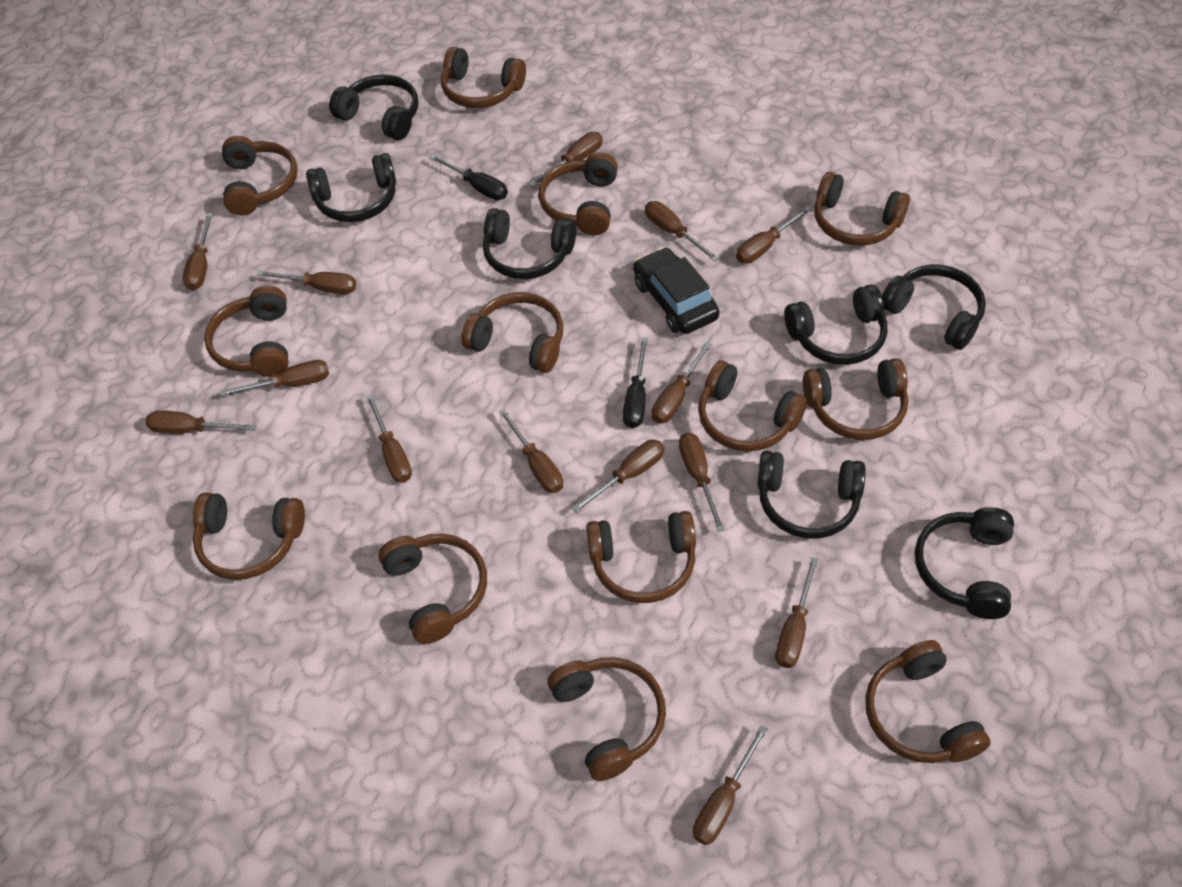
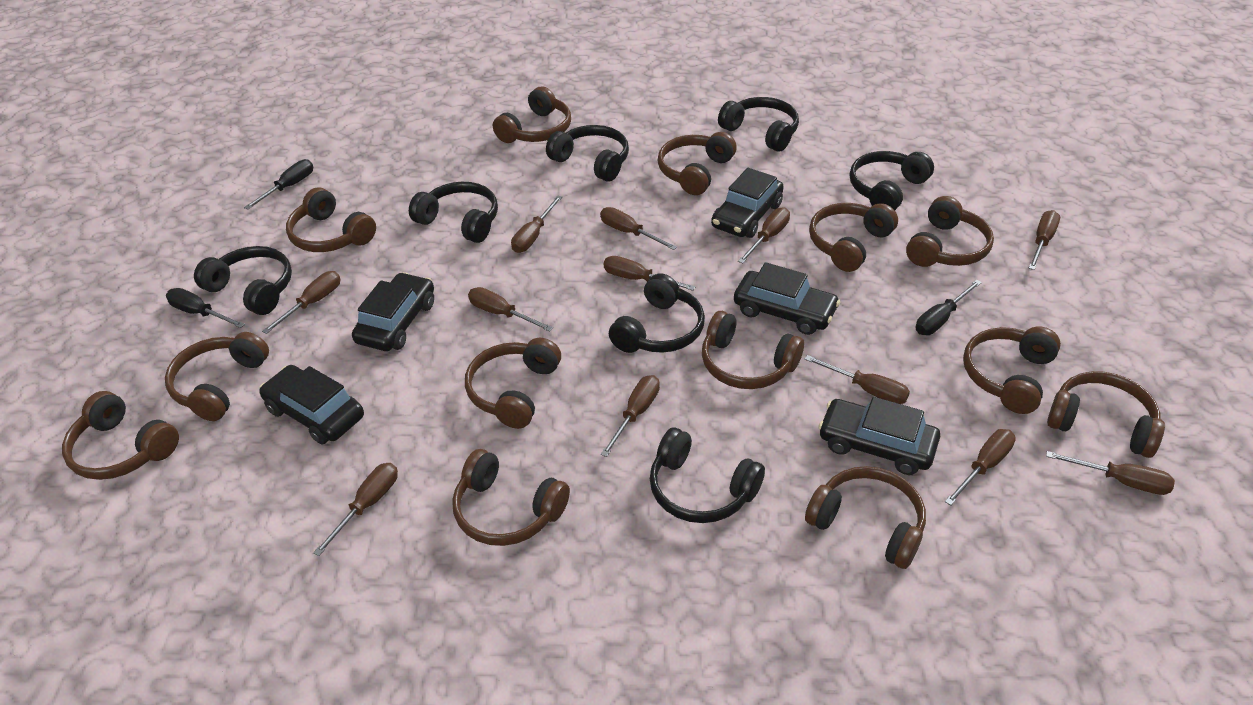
black car: [633,247,720,334] = 1 -> [259,365,364,444] [352,272,434,351] [711,168,784,238] [734,262,840,335] [818,397,940,475] = 5
black screwdriver: [430,154,508,200] [623,337,648,428] = 2 -> [166,288,245,328] [244,159,313,210] [916,280,982,335] = 3
brown screwdriver: [146,410,256,434] [183,213,213,290] [220,360,329,397] [257,271,356,294] [366,394,412,483] [499,409,563,493] [529,132,603,187] [572,440,664,513] [645,201,719,262] [652,342,712,424] [679,433,725,532] [693,725,768,845] [736,206,812,264] [775,557,818,668] = 14 -> [262,271,341,334] [313,463,398,556] [468,287,553,332] [511,195,562,253] [600,207,677,250] [601,375,660,457] [603,256,695,291] [738,207,790,263] [805,355,910,404] [945,429,1016,506] [1029,210,1060,270] [1046,451,1175,495] = 12

